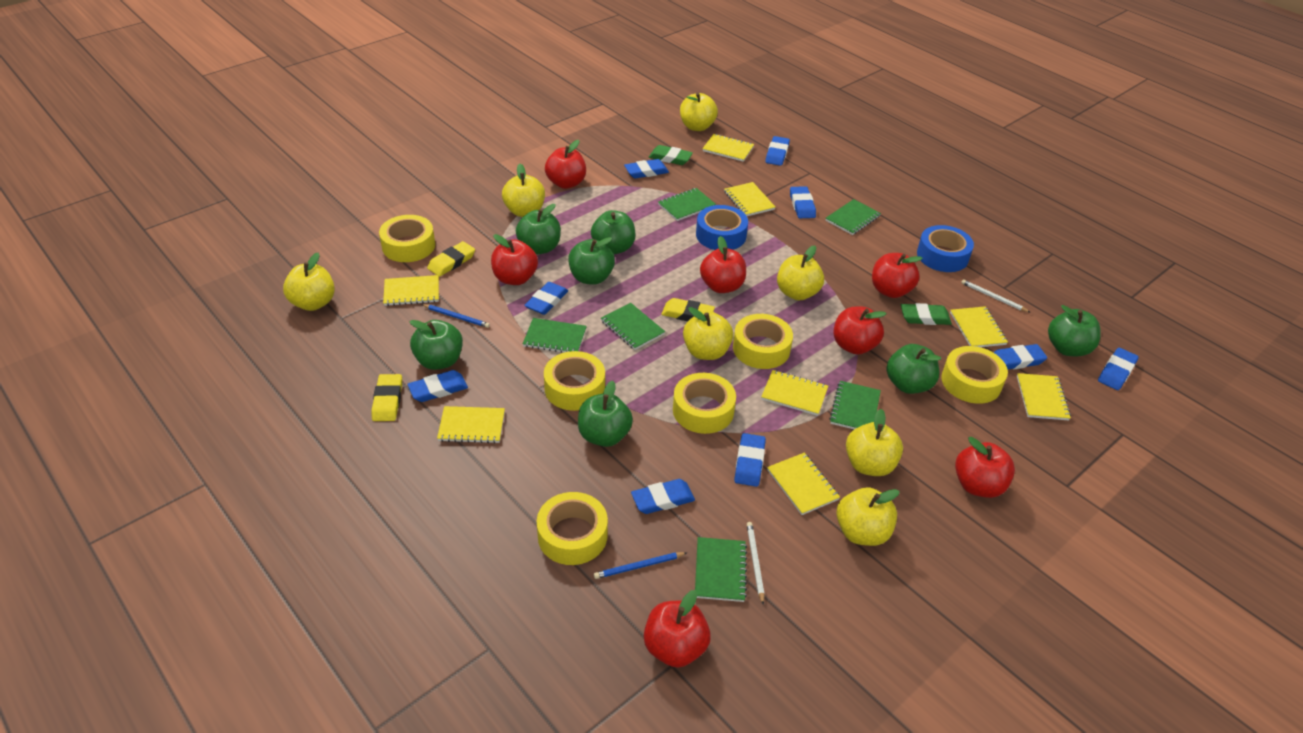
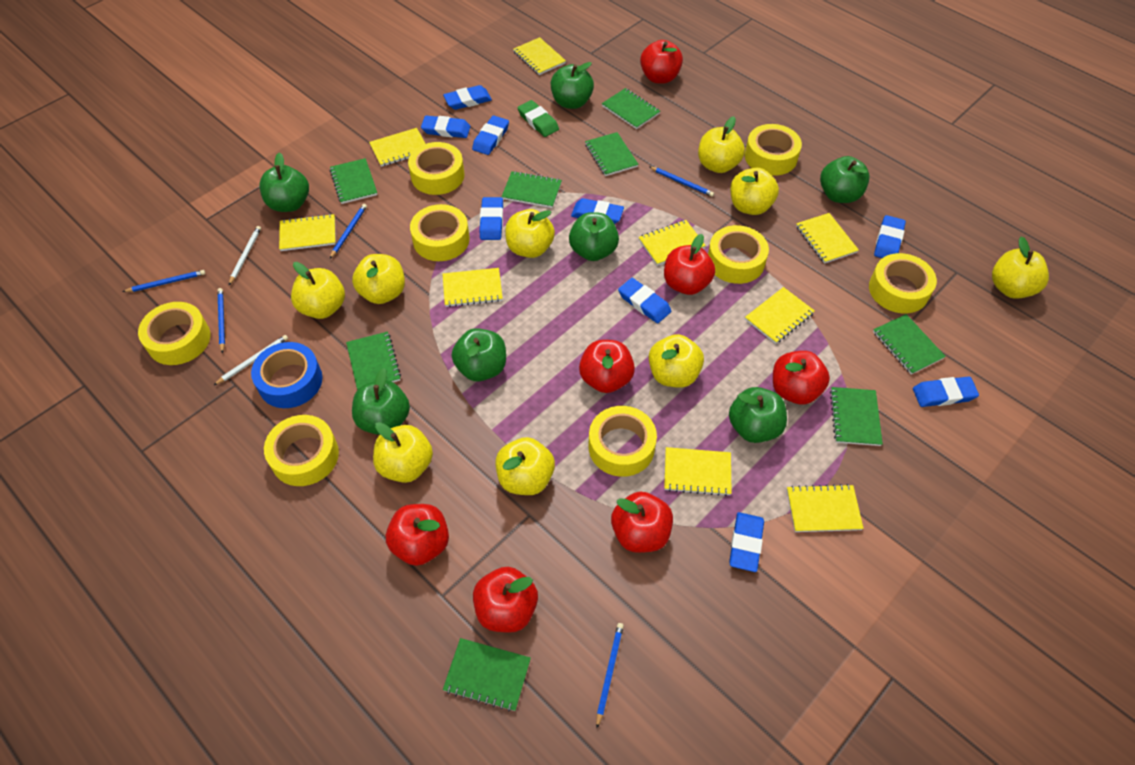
blue pencil: [421,304,490,328] [594,552,687,579] = 2 -> [123,270,205,292] [218,288,225,353] [330,204,367,258] [596,623,624,728] [649,166,714,197] = 5
blue tape: [696,205,748,250] [917,225,974,272] = 2 -> [251,342,323,408] = 1
green eraser: [649,145,693,165] [901,303,952,325] = 2 -> [517,100,559,137] = 1
green notebook: [523,318,587,353] [601,303,665,350] [658,188,716,221] [695,537,747,602] [825,199,881,235] [829,381,881,429] = 6 -> [330,158,378,204] [346,332,401,390] [443,638,531,712] [501,171,562,208] [585,132,639,176] [602,88,660,129] [830,387,883,446] [873,314,946,375] = 8
yellow apple: [283,253,335,311] [502,164,545,217] [680,93,718,131] [683,307,733,360] [777,245,824,300] [836,487,900,546] [846,409,903,476] = 7 -> [291,262,345,319] [352,254,405,304] [373,422,433,483] [496,437,555,495] [505,209,555,258] [649,334,704,388] [698,116,745,173] [730,168,779,215] [992,236,1049,299] = 9
yellow eraser: [371,374,402,421] [427,241,475,277] [661,298,715,321] = 3 -> none = 0
yellow notebook: [383,275,439,306] [437,406,505,444] [702,134,754,162] [724,182,775,216] [761,370,828,416] [767,453,840,515] [950,306,1008,347] [1017,373,1071,421] = 8 -> [279,214,336,251] [369,128,426,167] [443,268,503,307] [513,37,566,75] [639,220,706,266] [664,447,732,496] [745,287,815,344] [787,484,864,532] [796,213,859,263] = 9
yellow tape: [379,215,435,262] [537,492,608,565] [544,351,605,411] [673,373,736,434] [733,314,793,369] [941,346,1008,404] = 6 -> [138,302,210,365] [264,415,339,486] [408,142,464,195] [410,204,470,261] [589,406,657,477] [708,225,769,284] [745,124,802,176] [869,253,937,313] = 8

